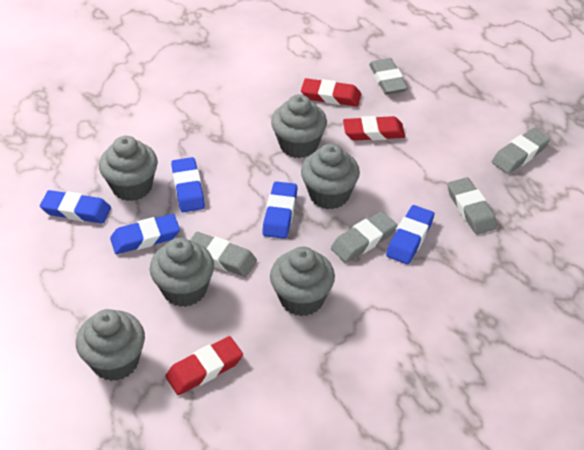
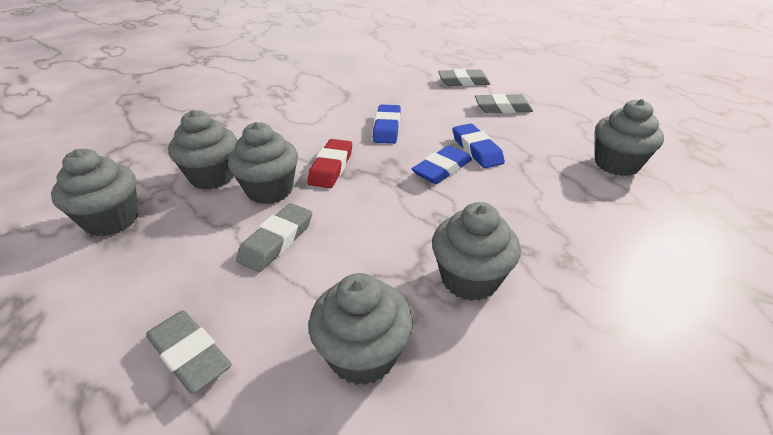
blue eraser: [40,190,111,223] [110,214,180,254] [171,157,205,212] [262,181,297,239] [386,205,435,264] = 5 -> [373,104,401,144] [412,145,472,184] [453,123,505,168] = 3
grey eraser: [190,232,257,277] [331,211,397,263] [369,58,408,95] [448,177,497,235] [492,128,550,174] = 5 -> [146,310,232,394] [236,203,312,272] [438,69,490,86] [475,94,533,113] = 4
red eraser: [166,336,243,395] [301,78,361,106] [343,116,405,141] = 3 -> [307,139,352,188] = 1

